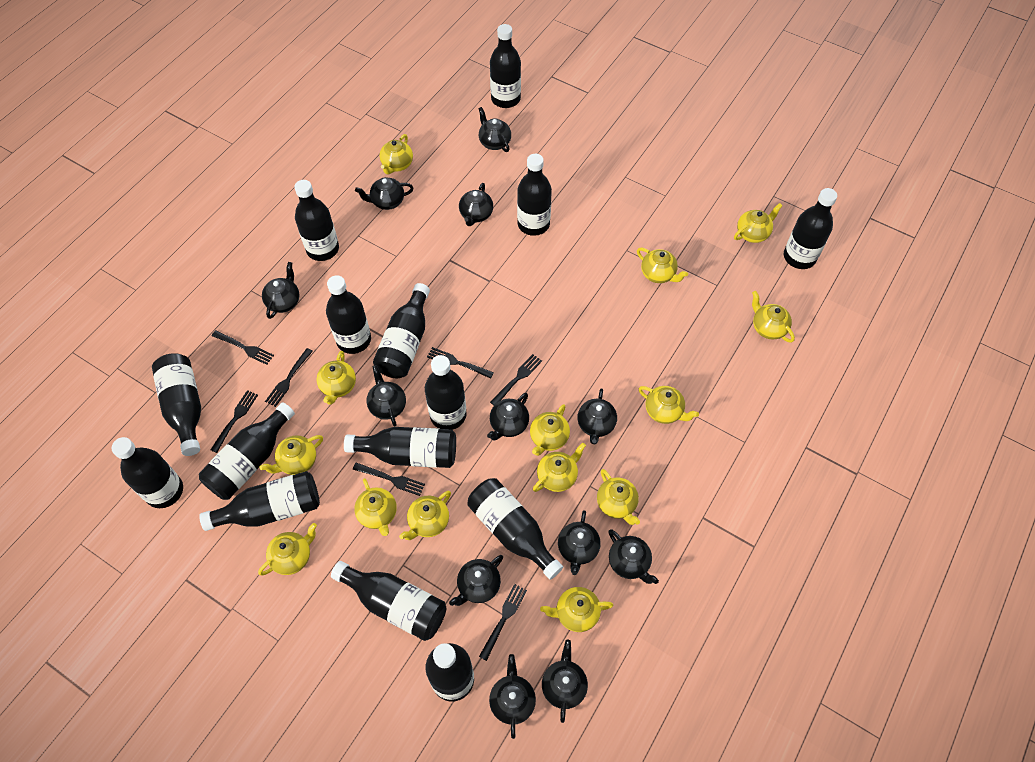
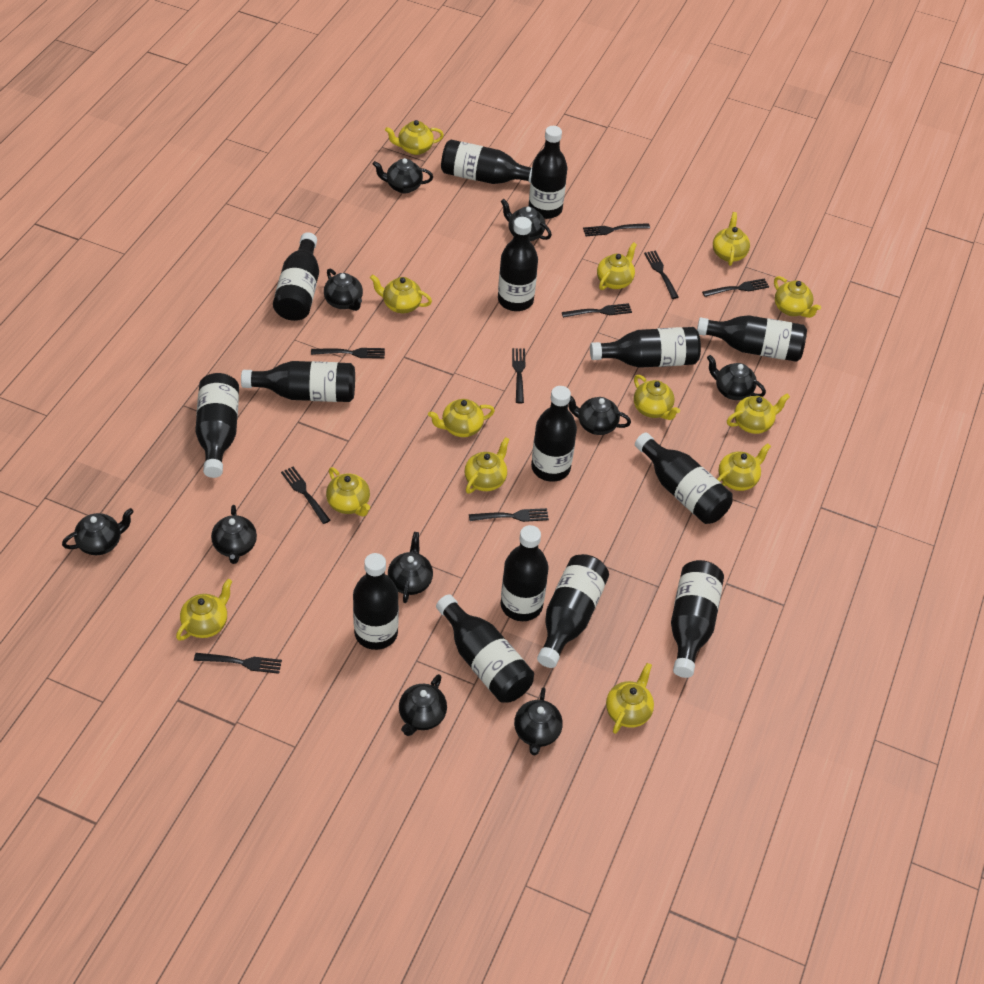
black fork: [211,390,258,453] [212,330,274,365] [265,348,313,407] [353,463,425,496] [427,347,494,379] [479,584,527,661] [490,354,542,405] = 7 -> [194,653,282,674] [281,467,330,524] [311,348,385,359] [469,508,549,522] [512,348,526,403] [562,303,632,318] [583,223,650,236] [644,251,679,299] [702,278,769,297] = 9
black teapot: [262,262,300,319] [355,177,413,210] [366,365,406,427] [449,555,503,606] [459,183,493,226] [478,107,511,152] [487,393,529,440] [489,654,536,739] [542,639,588,723] [558,510,601,575] [577,388,617,444] [608,529,659,584] = 12 -> [62,508,134,555] [211,505,257,564] [324,269,363,311] [373,158,433,193] [388,532,433,603] [399,674,447,736] [501,199,552,241] [514,687,563,755] [568,396,631,435] [707,355,766,400] = 10
yellow teapot: [258,523,317,576] [259,435,323,475] [316,351,356,405] [354,478,397,536] [379,134,413,174] [399,491,451,540] [530,404,570,456] [533,443,586,492] [540,587,614,632] [597,469,640,525] [637,248,688,283] [639,386,699,424] [734,203,783,243] [752,291,795,343] = 14 -> [176,579,232,641] [326,467,370,516] [370,274,432,313] [385,120,444,155] [428,399,495,437] [465,437,509,494] [597,242,637,290] [606,663,654,734] [634,375,680,420] [713,212,750,266] [717,443,771,491] [727,393,790,434] [774,276,821,318] = 13

